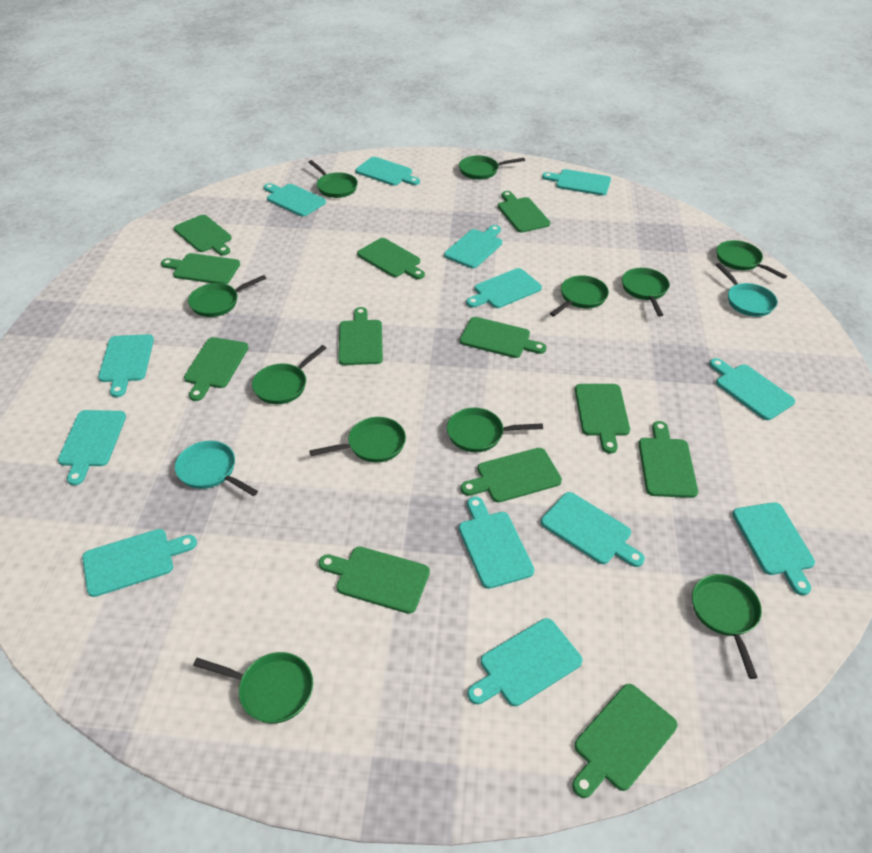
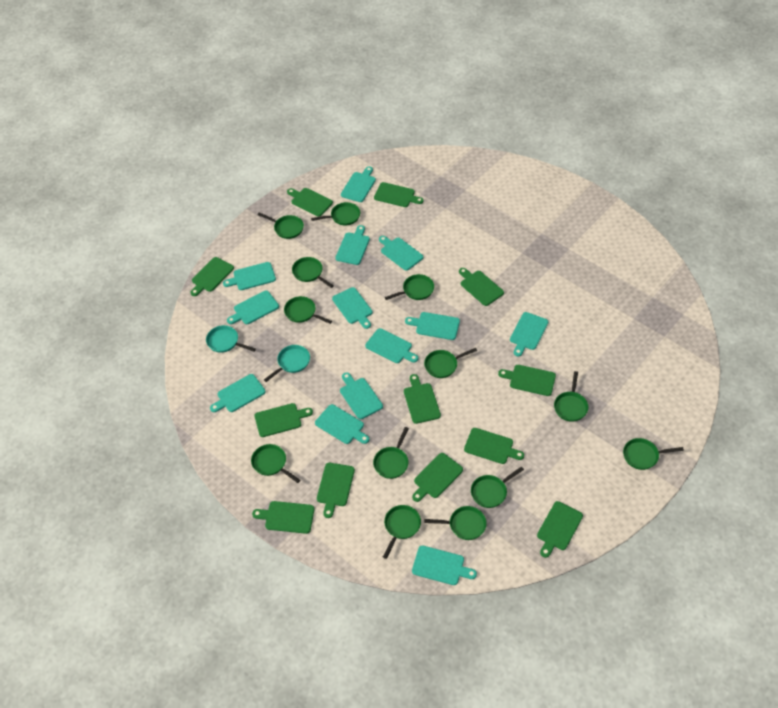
green pan: [188,275,267,317] [193,652,313,724] [252,345,326,404] [308,160,358,198] [309,417,406,463] [447,408,543,452] [459,155,525,180] [550,275,609,316] [622,268,669,317] [692,574,762,679] [716,240,787,279] = 11 -> [251,444,300,483] [258,212,304,239] [284,296,332,324] [292,257,334,288] [311,202,360,226] [373,427,409,479] [383,505,421,559] [385,274,434,300] [424,348,477,378] [424,506,487,540] [471,467,524,508] [554,371,588,422] [623,438,684,470] = 13

